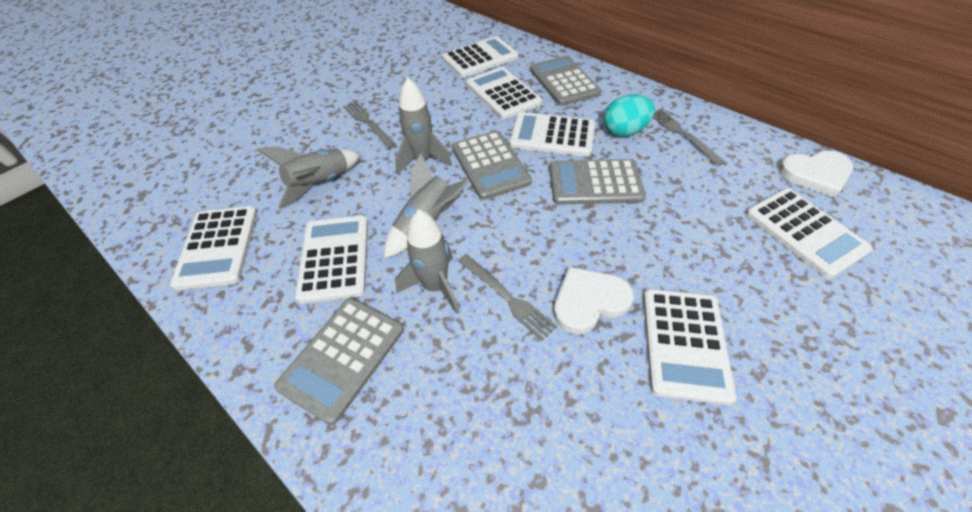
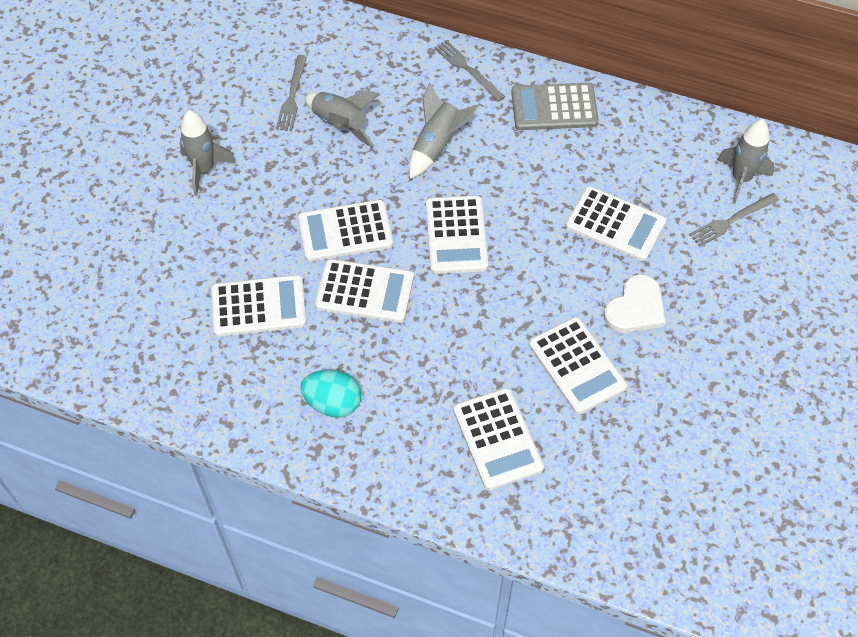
grey calculator: [274,298,404,425] [452,131,532,200] [530,56,601,106] [549,159,646,205] = 4 -> [511,83,599,130] = 1
white heart: [554,267,634,334] [778,151,853,197] = 2 -> [604,274,666,333] = 1

